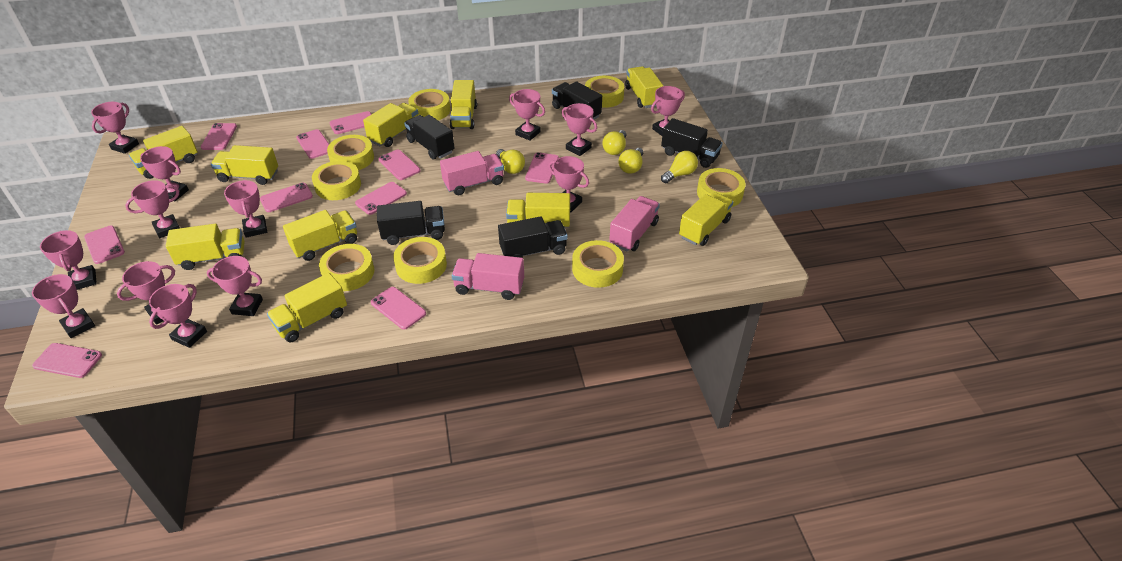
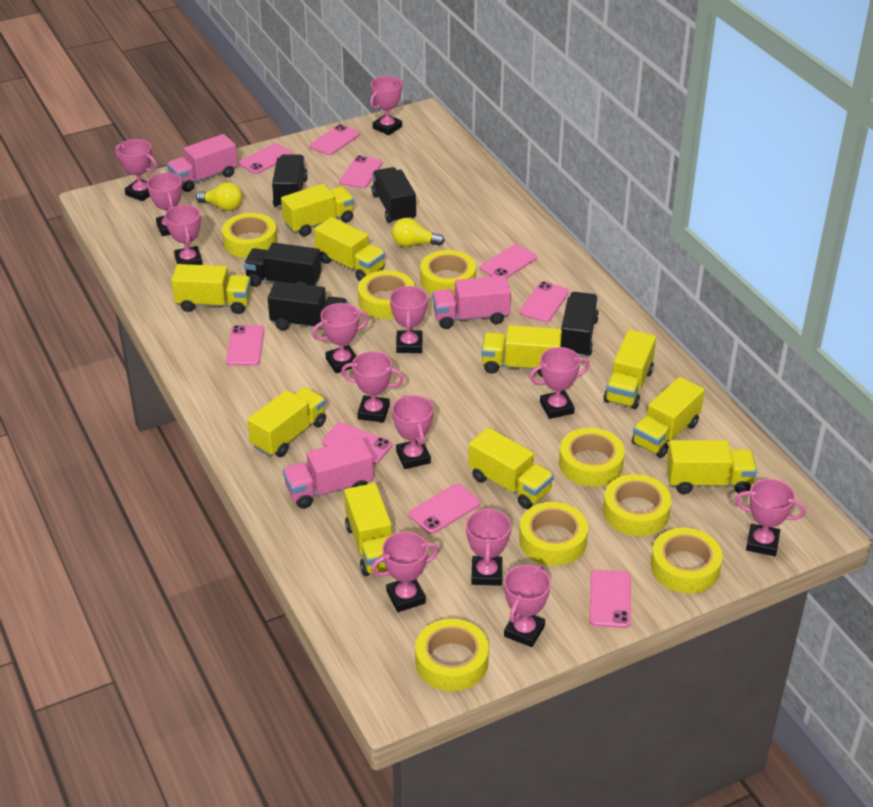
pink phone: [32,343,102,378] [84,226,125,264] [201,123,237,150] [260,183,313,212] [296,129,329,159] [329,111,371,134] [355,182,407,215] [371,287,426,330] [379,150,421,180] [525,152,559,184] = 10 -> [226,325,264,366] [239,143,293,174] [310,124,360,155] [322,422,392,465] [339,155,383,189] [409,484,480,534] [480,244,537,278] [520,281,569,322] [590,570,631,628] = 9
yellow light bulb: [496,149,525,174] [603,130,626,155] [619,148,643,174] [661,151,698,183] = 4 -> [196,183,242,211] [392,218,445,247] = 2

